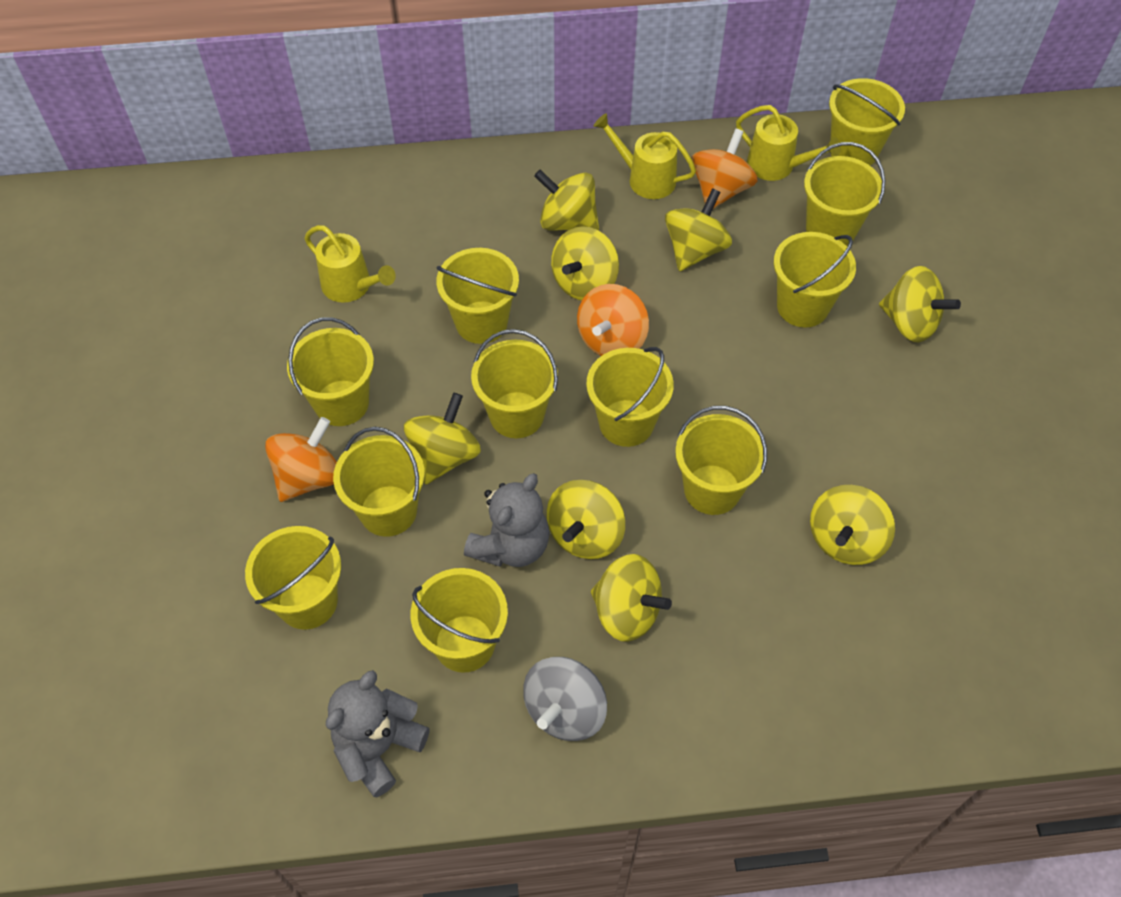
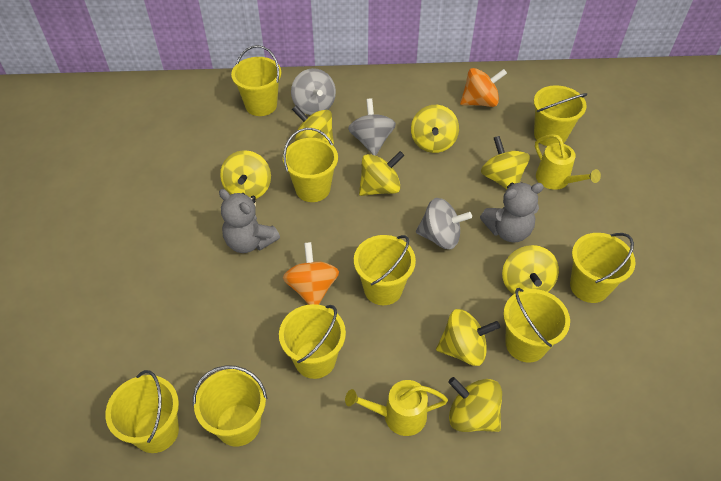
grey spinning top: [523,657,607,741] = 1 -> [291,68,336,115] [348,98,396,156] [416,198,472,249] = 3
orange spinning top: [265,417,337,502] [577,284,649,356] [691,129,757,209] = 3 -> [283,242,339,305] [460,68,507,107] = 2
yellow bucket: [245,526,341,630] [287,317,374,426] [333,427,425,537] [411,568,508,673] [436,248,519,344] [471,329,558,438] [586,347,674,447] [675,406,767,515] [774,232,856,328] [804,142,885,246] [829,78,905,166] = 11 -> [105,370,179,453] [193,365,267,446] [231,45,281,116] [279,304,346,379] [283,128,338,202] [354,235,416,305] [503,288,570,362] [534,85,587,146] [570,233,636,303] = 9
yellow watering can: [304,225,396,302] [593,113,696,199] [736,105,841,181] = 3 -> [345,380,448,436] [535,134,601,190] = 2

